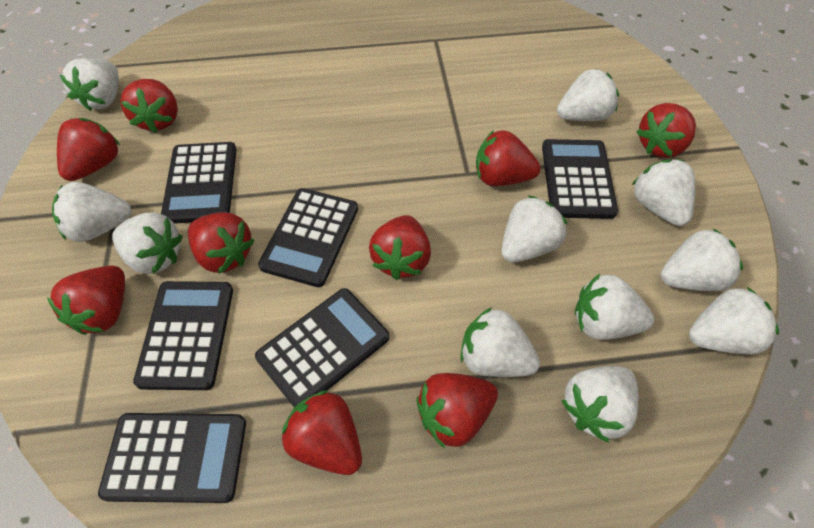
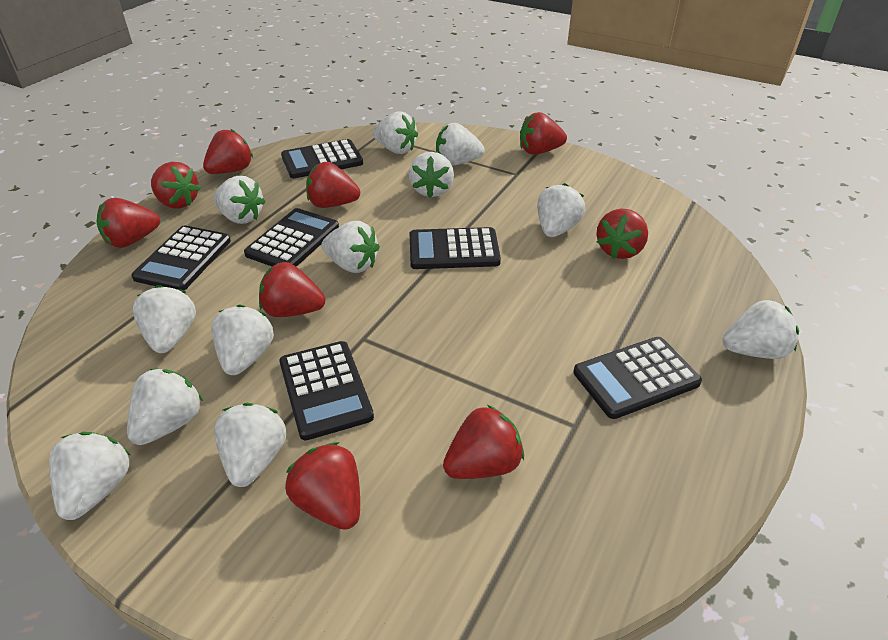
white strawberry: [52,182,132,242] [60,58,119,111] [112,212,183,274] [460,307,540,377] [502,195,567,263] [557,69,619,121] [561,366,638,443] [575,274,654,340] [632,159,695,226] [661,228,743,291] [689,287,779,355] = 11 -> [49,432,130,520] [127,369,203,445] [132,285,196,353] [212,305,274,375] [213,176,266,224] [214,403,287,487] [322,221,380,273] [373,111,418,154] [409,152,454,198] [436,123,485,166] [537,183,585,237] [723,300,799,359] = 12

